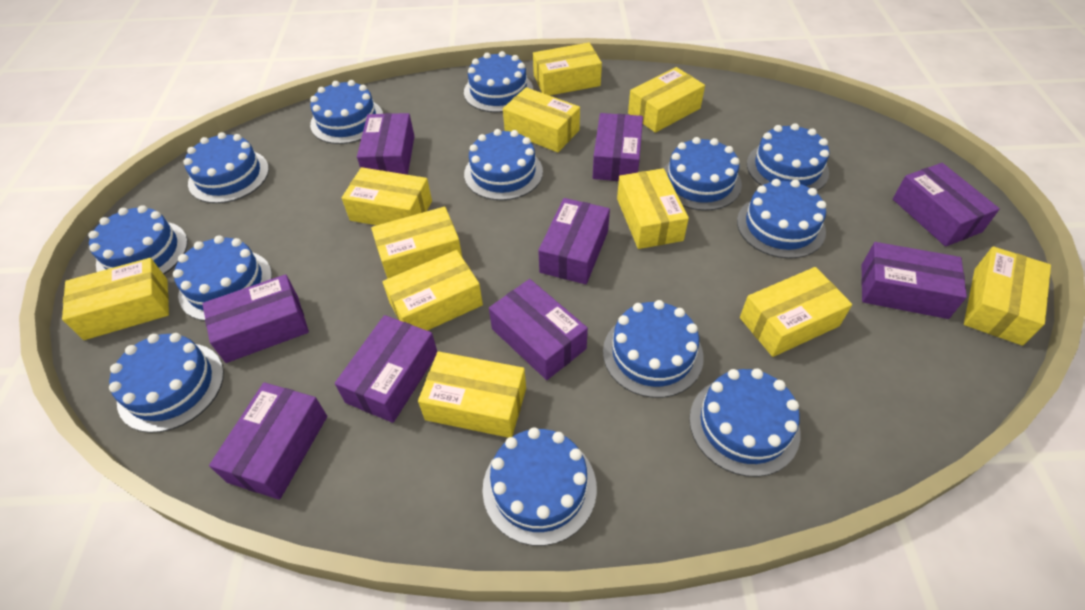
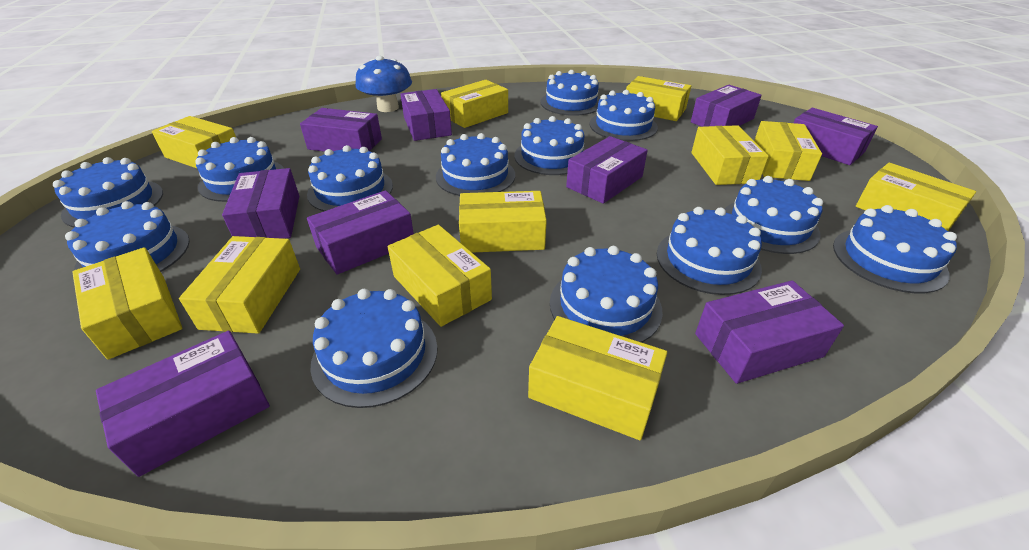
blue mushroom: none = 0 -> [355,56,412,112] = 1

